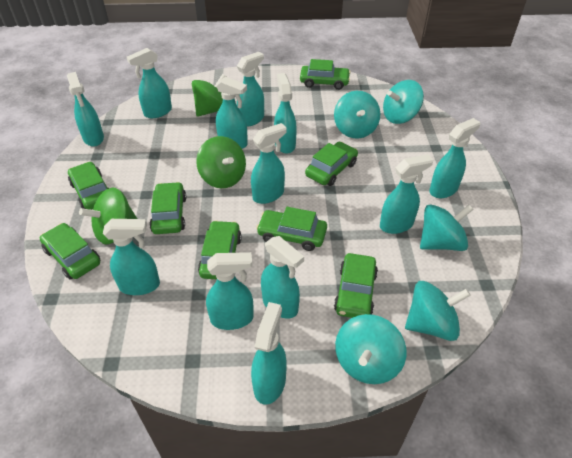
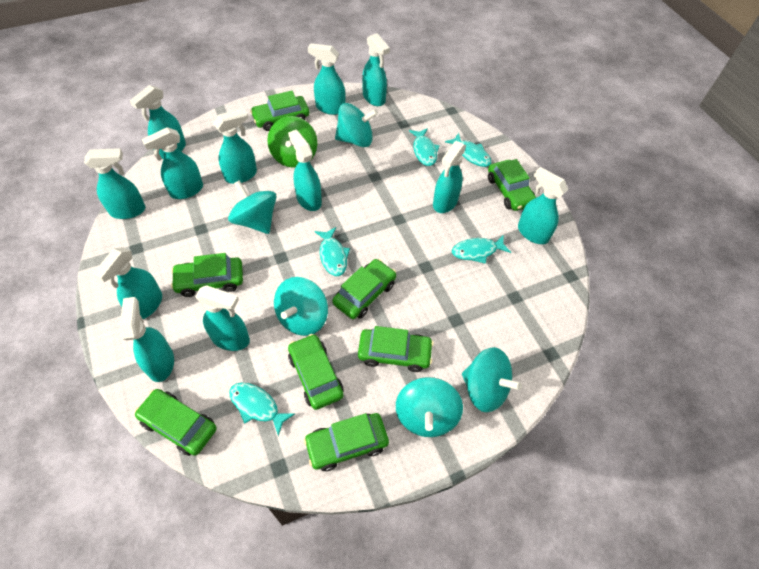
green spinning top: [79,188,138,245] [192,74,226,117] [196,136,246,188] = 3 -> [267,116,317,168] = 1
turquoise fish: none = 0 -> [230,382,295,436] [315,227,350,276] [409,128,440,166] [445,133,491,167] [452,235,511,264] = 5

